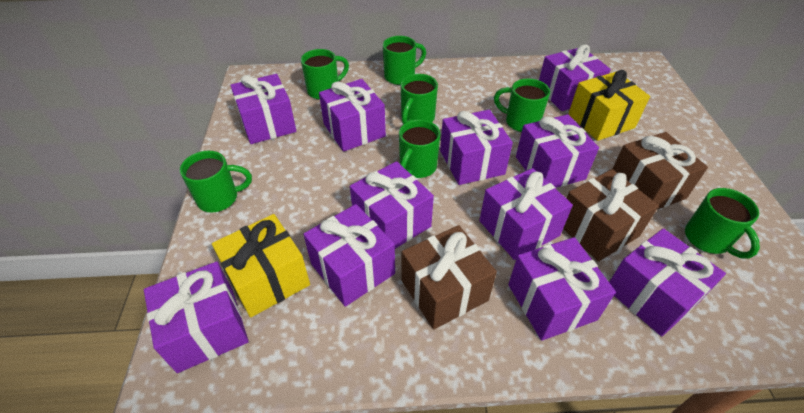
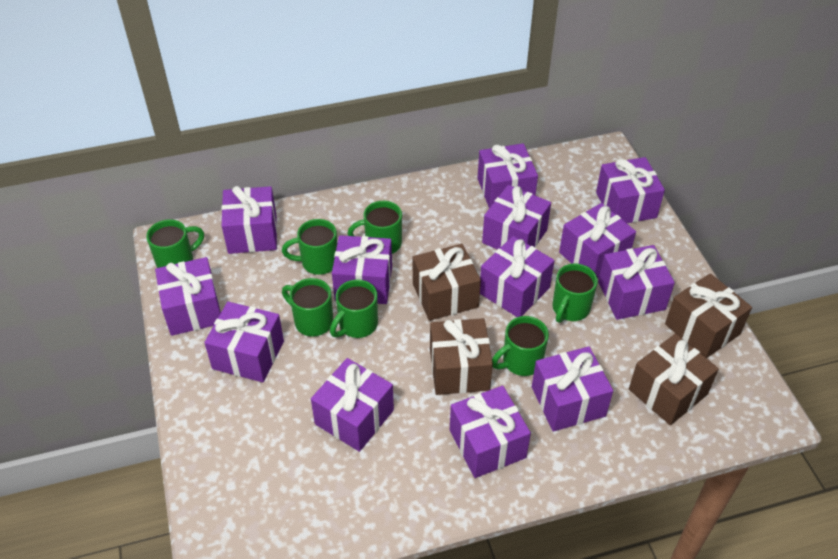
brown gift: [402,225,497,330] [563,169,659,262] [612,132,708,209] = 3 -> [413,244,481,321] [430,318,493,395] [629,334,719,425] [665,273,752,358] = 4
purple gift: [144,262,249,373] [231,74,296,144] [303,204,395,307] [319,79,386,152] [350,161,434,249] [440,110,513,185] [479,168,573,260] [508,237,616,341] [516,114,599,188] [539,44,611,111] [609,228,726,336] = 11 -> [155,257,221,336] [204,302,284,382] [221,186,277,254] [311,358,394,452] [332,235,392,304] [450,386,531,478] [477,143,538,208] [480,236,554,317] [482,185,551,249] [532,346,613,432] [559,203,636,279] [596,157,665,223] [598,245,675,320] = 13
yellow gift: [212,214,310,318] [568,70,650,141] = 2 -> none = 0

